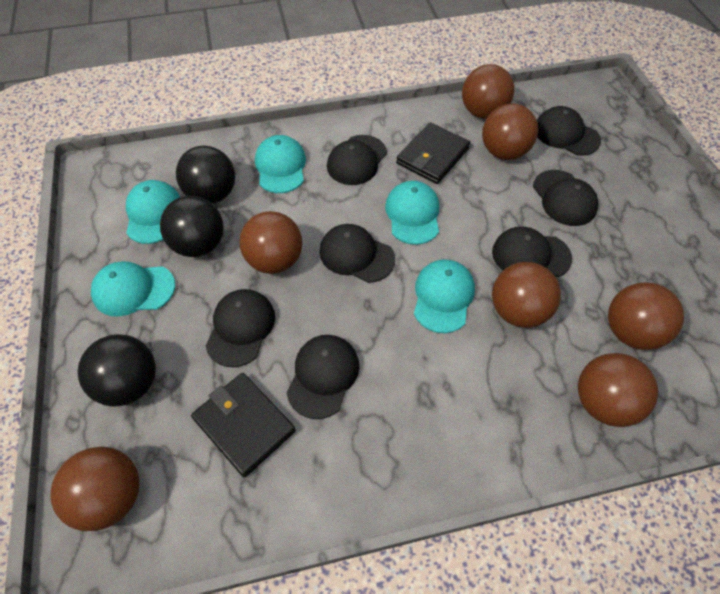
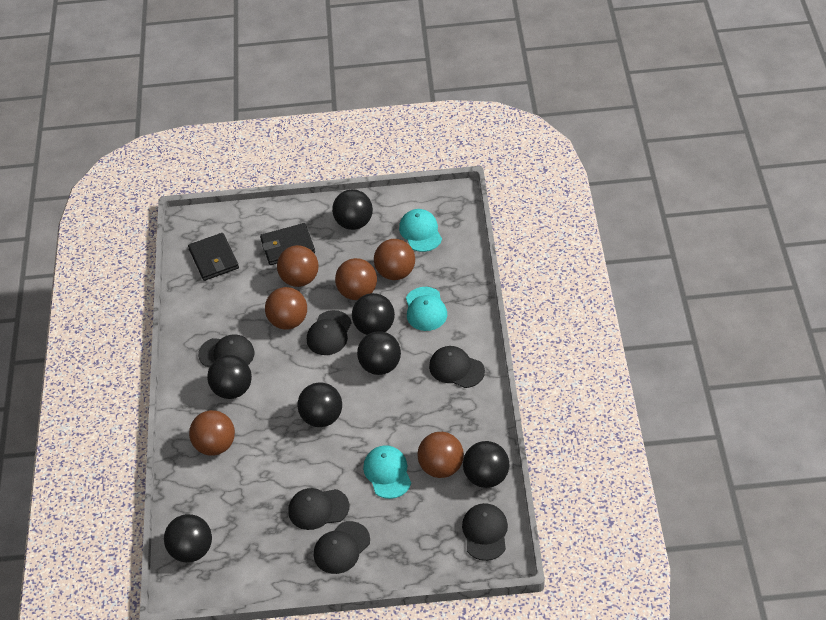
black ball: [78,334,156,407] [160,196,224,257] [176,146,235,204] = 3 -> [164,514,212,563] [207,355,252,399] [297,382,342,427] [332,189,373,230] [352,293,395,335] [357,331,401,375] [463,441,509,488] = 7
black cap: [205,289,275,367] [287,335,359,419] [320,224,395,283] [327,135,387,185] [492,227,572,277] [533,170,598,226] [537,106,601,156] = 7 -> [198,334,255,367] [288,488,349,530] [307,310,352,355] [314,521,370,574] [429,346,485,388] [462,503,508,561] = 6
brown ball: [50,446,139,531] [239,211,302,274] [462,64,514,119] [482,103,538,160] [492,262,561,328] [578,353,658,427] [608,282,684,350] = 7 -> [189,410,235,456] [265,287,307,330] [277,245,319,287] [335,258,377,300] [374,239,415,280] [418,432,464,478] = 6
turquoise cap: [91,261,175,317] [126,180,180,244] [255,135,306,193] [385,181,439,245] [414,259,475,333] = 5 -> [363,445,411,499] [399,209,442,252] [406,287,447,331] = 3

